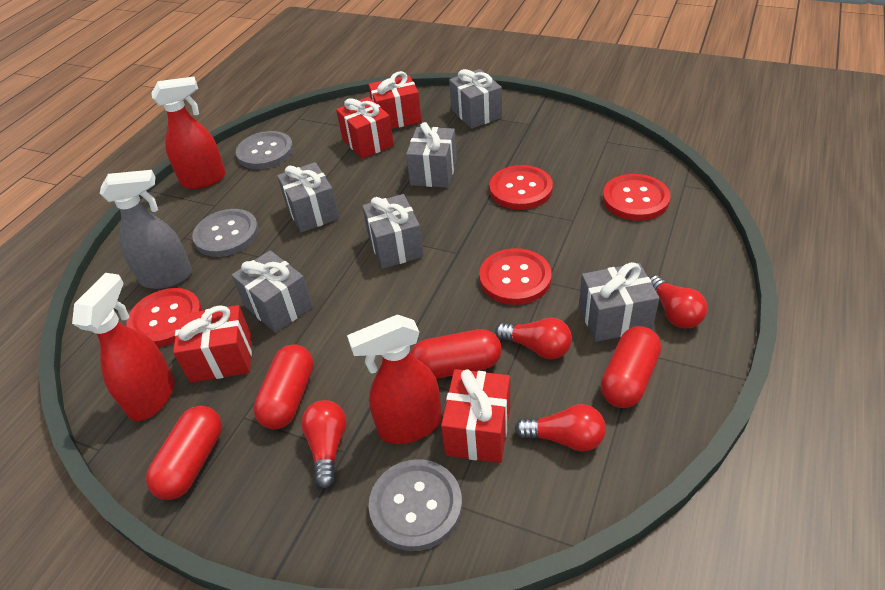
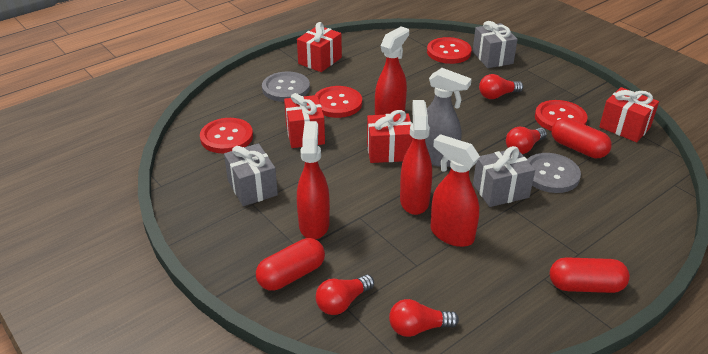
grey button: [192,209,259,257] [236,131,293,169] [369,459,462,551] = 3 -> [262,72,310,102] [527,153,581,193] = 2
grey gift: [232,250,313,333] [277,162,339,233] [362,194,424,269] [406,122,457,188] [449,69,502,129] [579,262,659,342] = 6 -> [224,143,278,206] [473,21,518,68] [473,146,535,207] = 3
red capsule: [146,406,222,500] [253,345,313,429] [411,329,502,379] [601,326,661,408] = 4 -> [256,238,325,291] [550,257,630,293] [551,118,612,158] = 3
red spray bottle: [72,273,175,421] [151,77,226,189] [347,315,442,444] = 3 -> [297,121,330,239] [375,27,409,115] [400,100,432,215] [431,134,480,247] = 4

